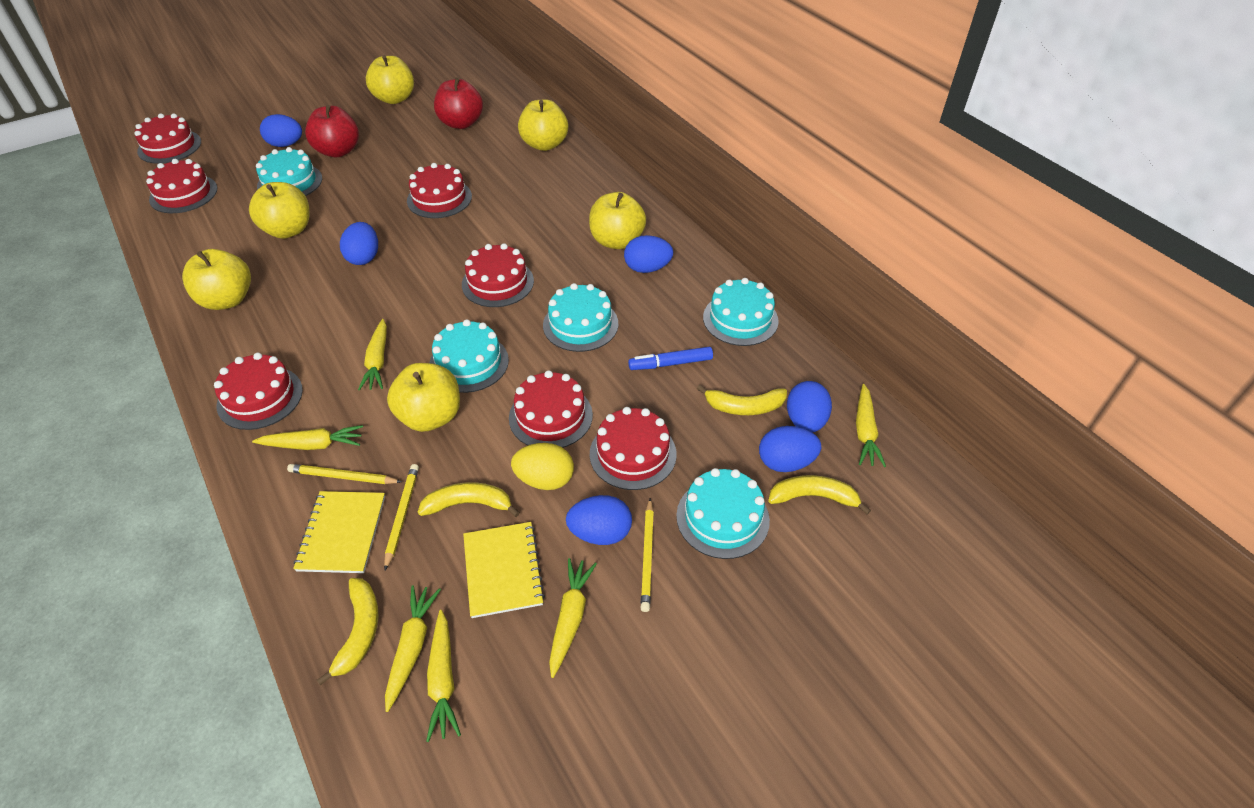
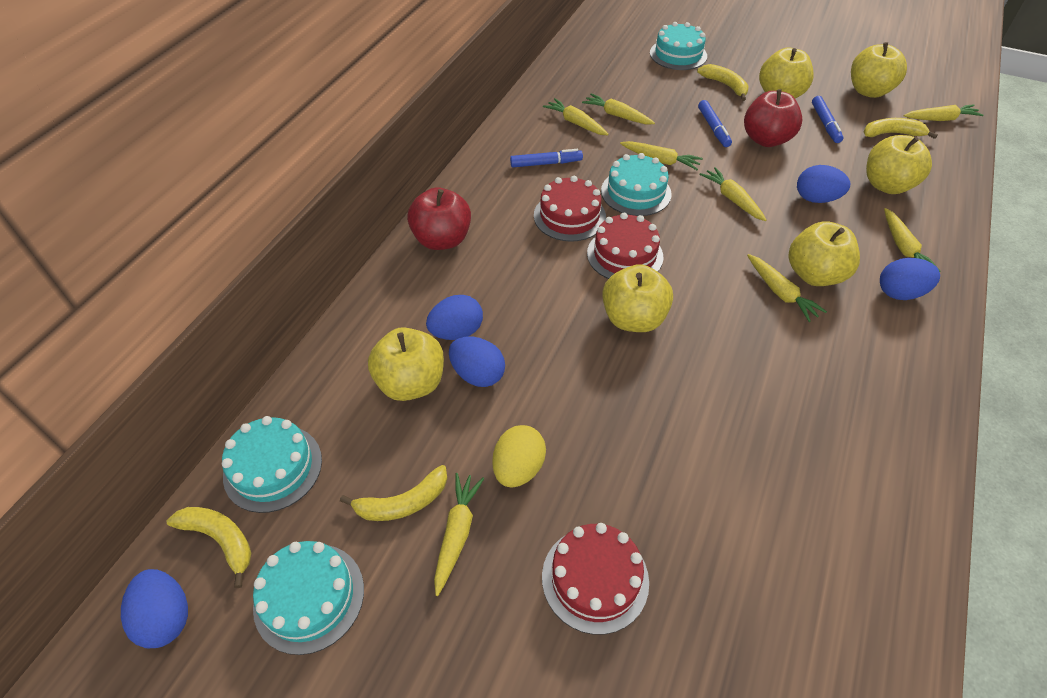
blue egg: [260,114,302,147] [340,222,378,265] [566,495,632,545] [624,235,673,273] [759,426,821,472] [787,381,832,432] = 6 -> [121,569,188,648] [426,295,483,340] [449,337,505,387] [797,165,850,203] [880,258,940,300] = 5
blue marker: [628,347,713,370] = 1 -> [510,149,583,167] [698,100,732,147] [812,96,844,143] = 3
red cake: [134,113,201,164] [146,159,218,213] [214,353,303,430] [407,163,472,218] [462,243,534,307] [509,370,593,448] [590,407,677,490] = 7 -> [534,176,606,242] [542,523,649,635] [587,213,663,279] = 3
turquoise cake: [256,147,322,196] [429,319,509,393] [543,283,618,352] [676,468,770,559] [703,278,779,346] = 5 -> [222,416,322,513] [253,541,364,655] [601,153,672,216] [650,22,707,70] = 4
yellow carrot: [252,425,363,450] [358,319,387,391] [385,586,441,712] [426,610,461,742] [549,558,597,678] [856,384,886,467] = 6 -> [434,473,484,596] [543,98,609,135] [582,93,655,124] [620,141,703,170] [699,167,767,221] [747,254,827,322] [884,208,940,272] [904,104,983,121] = 8
yellow notebook: [293,491,385,573] [463,522,545,618] = 2 -> none = 0
yellow pencil: [287,464,402,484] [384,464,419,570] [641,498,654,612] = 3 -> none = 0

